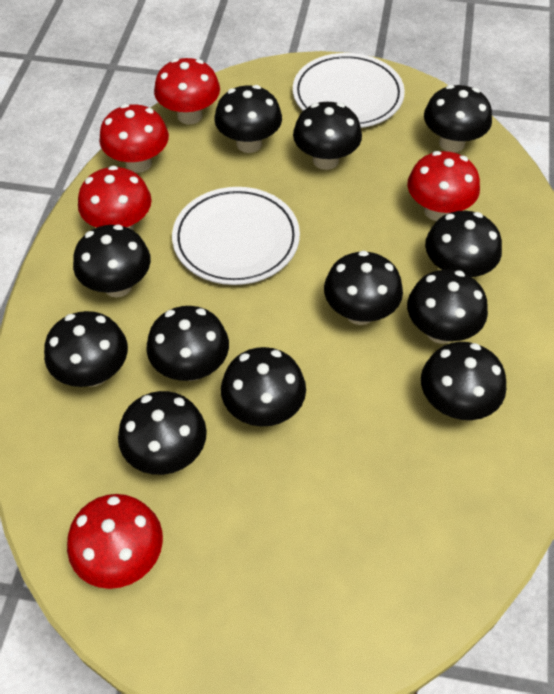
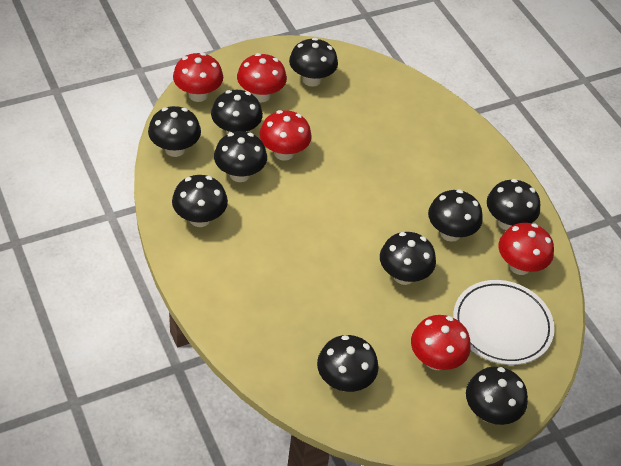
black mushroom: [44,311,128,387] [73,225,151,298] [118,391,207,475] [146,306,229,381] [214,85,282,153] [221,347,306,427] [293,102,362,170] [324,251,403,325] [407,269,488,344] [421,342,506,420] [424,85,492,152] [425,211,502,277] = 12 -> [148,106,201,157] [172,175,228,227] [211,90,263,134] [214,131,267,182] [289,38,338,87] [317,335,379,392] [380,232,436,285] [428,189,483,242] [466,366,528,425] [487,179,540,230] = 10
white plate: [172,187,300,285] [293,53,405,128] = 2 -> [453,280,555,365] = 1

